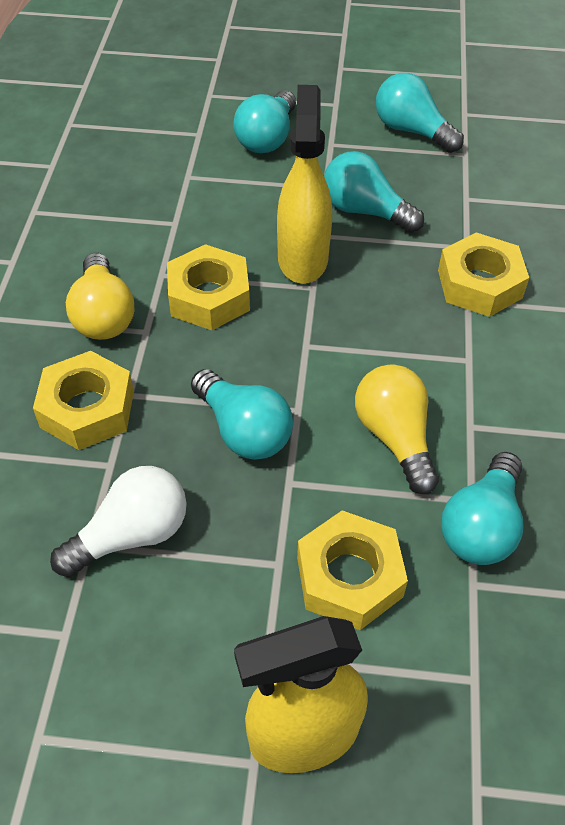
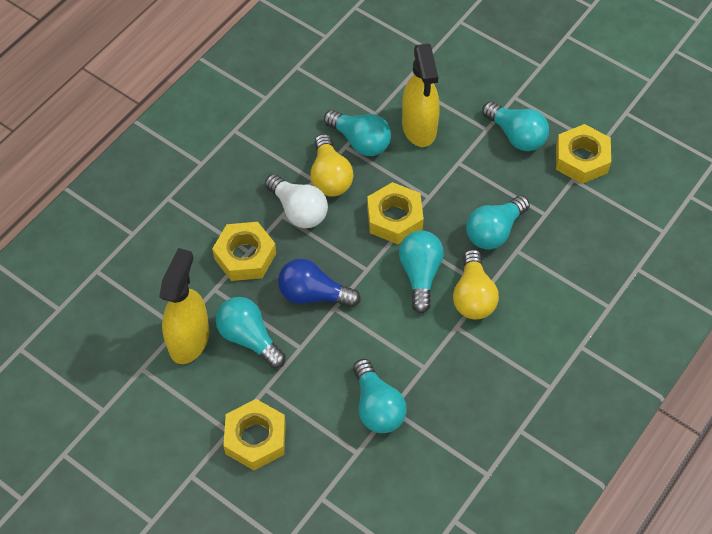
blue light bulb: none = 0 -> [278,259,361,308] = 1
turquoise light bulb: [191,369,293,460] [233,90,296,153] [324,151,424,233] [376,73,464,153] [441,452,523,565] = 5 -> [216,297,286,368] [324,110,391,156] [353,359,407,433] [399,230,444,313] [466,195,530,250] [482,101,549,151] = 6

